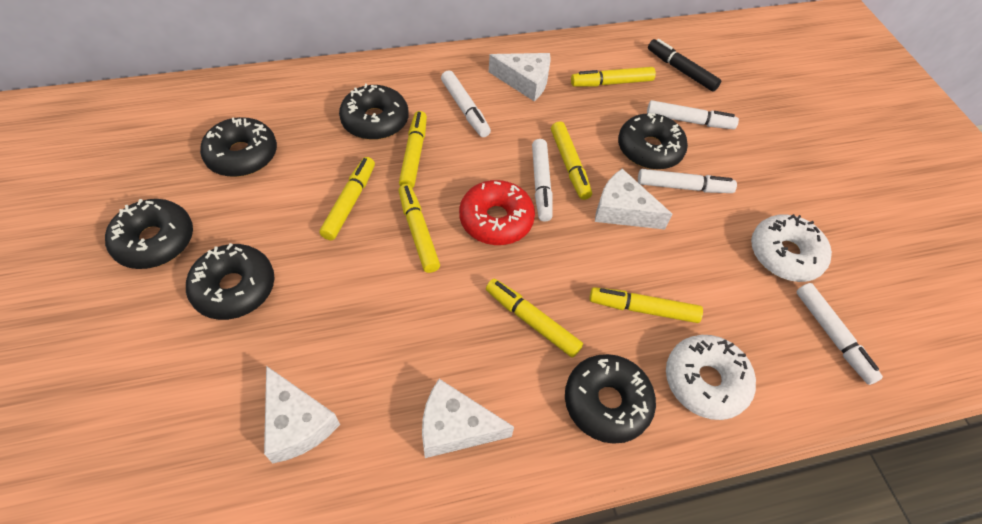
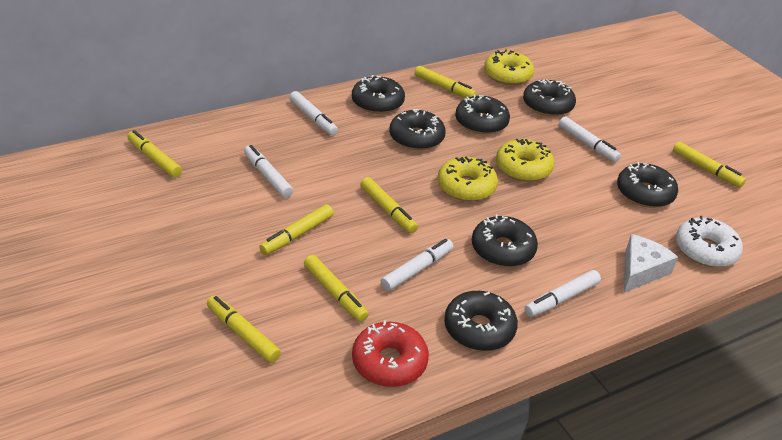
black donut: [105,199,193,269] [186,243,275,320] [200,117,277,177] [339,84,409,140] [565,354,656,444] [618,113,688,170] = 6 -> [352,75,405,114] [389,109,446,150] [444,291,518,351] [455,94,510,134] [472,215,538,267] [523,79,576,117] [617,162,678,208] = 7
black marker: [648,39,721,92] = 1 -> none = 0
white cheese: [264,366,340,463] [422,379,514,458] [489,53,551,101] [595,169,672,230] = 4 -> [624,234,678,293] = 1
white donut: [666,335,756,420] [751,214,832,282] = 2 -> [676,216,743,267] = 1
yellow donut: none = 0 -> [438,157,498,202] [484,49,534,85] [496,139,554,182] = 3

